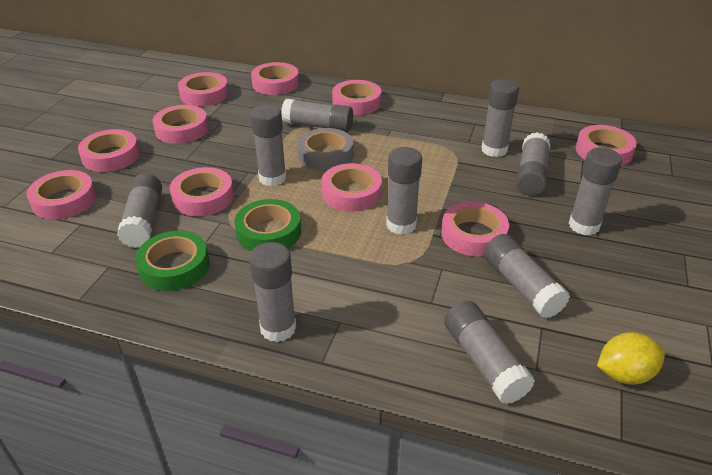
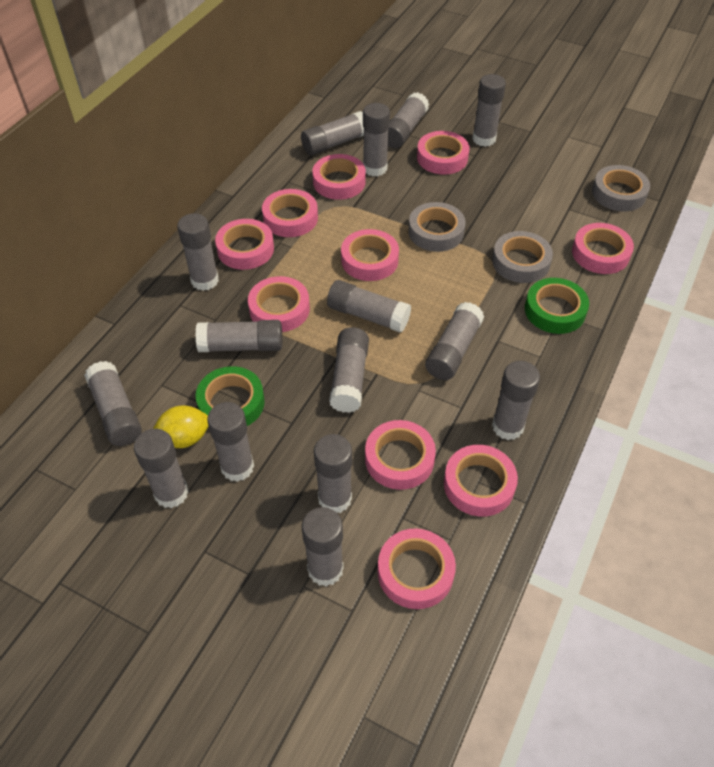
grey glue stick: [117,174,162,248] [249,242,296,342] [251,105,286,187] [281,99,353,132] [386,147,422,235] [444,301,535,404] [482,79,519,157] [484,234,570,318] [516,132,550,196] [569,148,622,235] = 10 -> [84,361,142,446] [134,429,189,508] [177,213,219,291] [195,320,282,352] [207,402,254,482] [301,111,364,155] [302,507,344,586] [314,434,352,513] [327,280,411,333] [329,327,369,413] [363,103,390,176] [388,92,429,148] [425,302,484,380] [472,74,506,147] [492,361,540,440] = 15
grey tape: [297,128,353,171] = 1 -> [408,202,466,252] [492,231,553,283] [592,165,650,212] = 3

